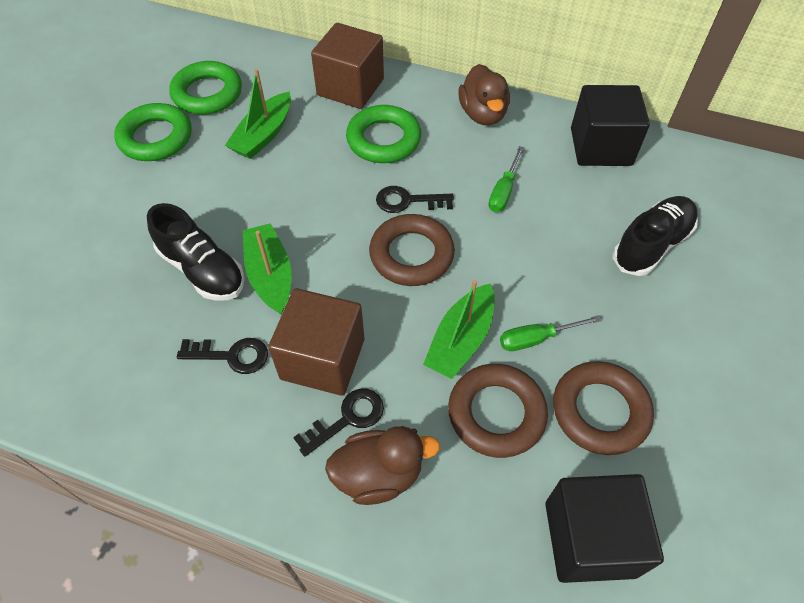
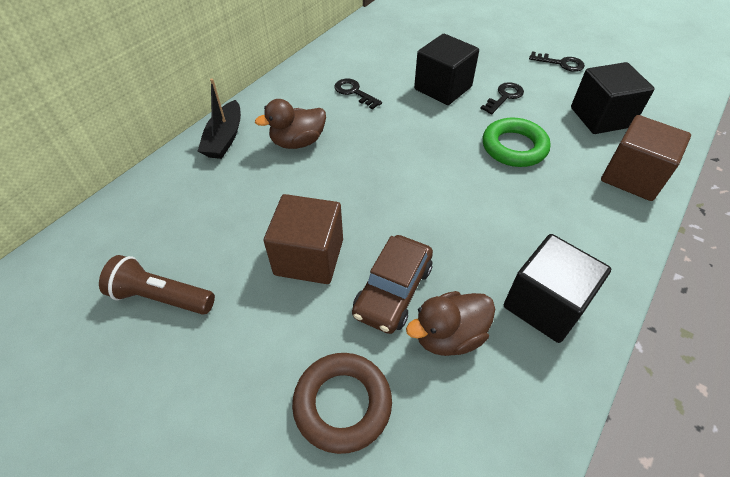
black boat: none = 0 -> [198,78,241,159] = 1
black cube: [545,474,664,583] [571,85,650,166] = 2 -> [414,34,479,105] [504,234,611,343] [571,62,655,134] = 3
black shoe: [147,203,245,301] [613,196,698,276] = 2 -> none = 0
brown car: none = 0 -> [352,235,433,334] = 1
brown flashlight: none = 0 -> [99,255,215,315] = 1
brown ring: [369,214,455,286] [448,364,548,458] [553,361,654,455] = 3 -> [292,353,392,454] = 1
green boat: [225,69,291,159] [243,223,291,315] [423,280,495,379] = 3 -> none = 0
green ring: [114,103,192,161] [169,61,242,115] [346,105,421,163] = 3 -> [483,117,551,167] = 1
green screwdriver: [488,146,524,212] [500,316,601,351] = 2 -> none = 0

